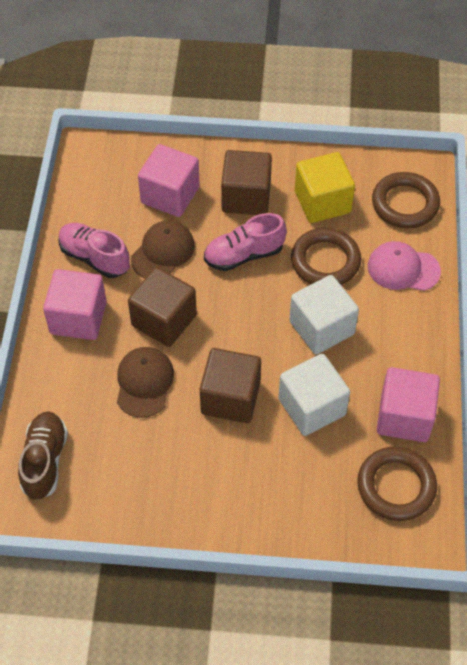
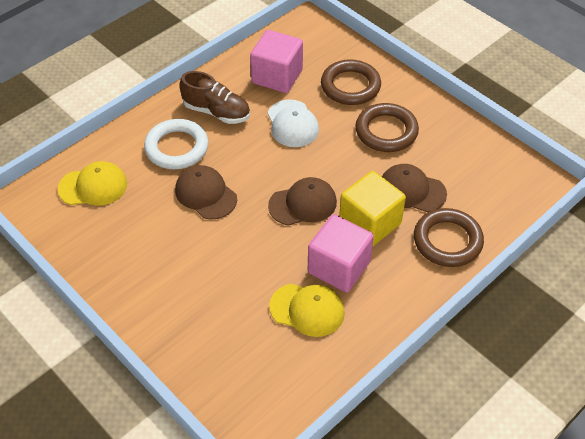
brown cap: [117,347,174,418] [131,221,195,278] = 2 -> [175,165,237,219] [268,177,337,226] [382,164,447,212] = 3
brown cube: [128,267,197,347] [200,348,261,423] [221,150,272,215] = 3 -> none = 0
pink cap: [368,241,441,291] = 1 -> none = 0
pink cube: [43,269,107,340] [138,144,200,217] [377,367,440,442] = 3 -> [250,30,303,93] [308,214,374,292] = 2
pink shoe: [59,223,130,278] [204,213,287,271] = 2 -> none = 0
white cap: none = 0 -> [268,99,319,147] = 1
white cube: [278,354,350,436] [289,275,359,354] = 2 -> none = 0
white ring: none = 0 -> [144,119,208,169] = 1
yellow cap: none = 0 -> [58,161,127,205] [269,284,345,337] = 2

